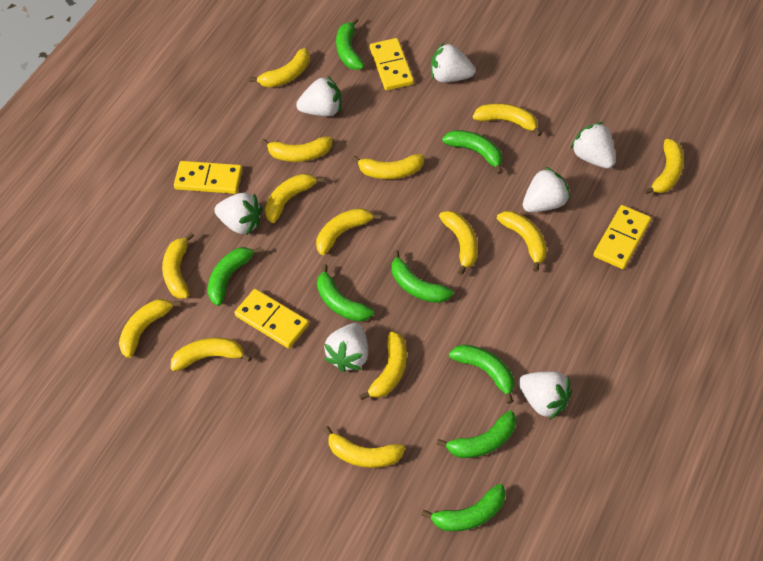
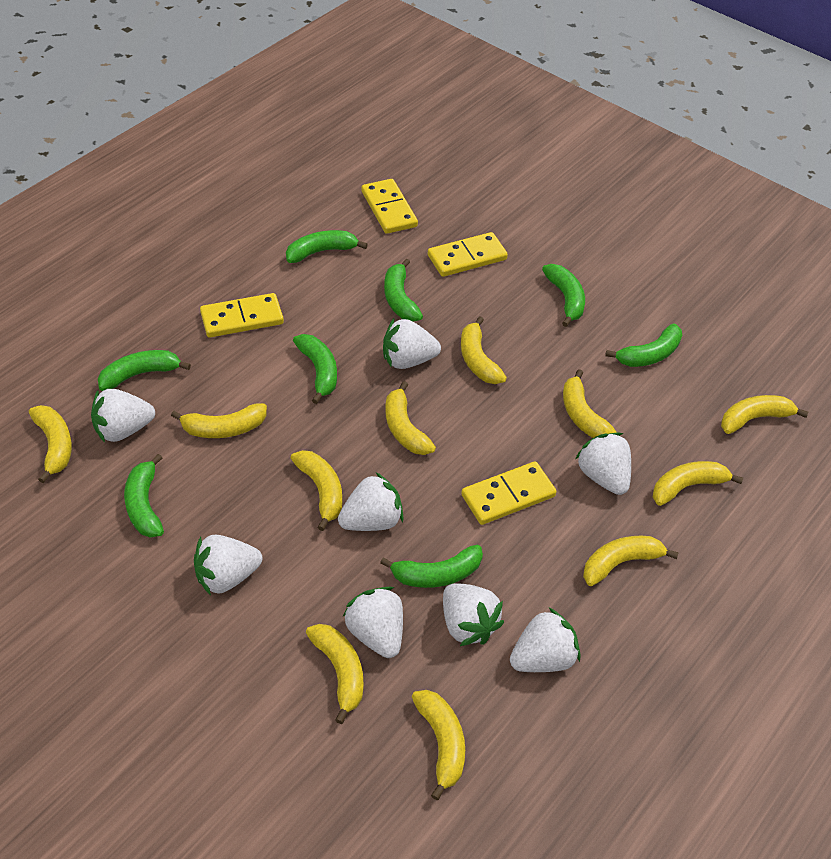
white strawberry: [214,193,263,235] [296,76,341,116] [324,323,368,372] [431,42,475,82] [518,371,572,419] [523,167,570,212] [570,122,616,168] = 7 -> [91,389,155,442] [194,534,262,596] [338,472,403,531] [343,587,403,658] [383,319,441,369] [443,583,504,646] [510,608,580,672] [575,433,631,495] = 8
yellow banana: [119,299,182,358] [162,232,194,299] [171,338,252,371] [249,48,310,88] [261,137,333,162] [265,174,325,223] [316,208,382,255] [323,426,405,468] [352,154,424,179] [359,331,407,400] [439,211,478,276] [473,103,542,136] [497,211,547,272] [644,139,684,195] = 14 -> [29,405,72,483] [171,403,267,438] [291,450,342,531] [306,624,363,724] [385,381,436,455] [412,690,465,800] [461,316,507,384] [563,369,617,438] [583,536,679,586] [653,461,743,506] [721,395,808,434] = 11

